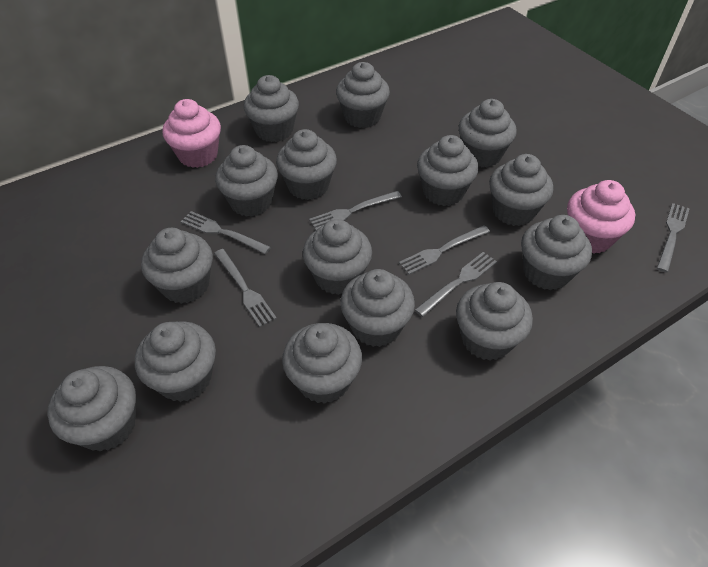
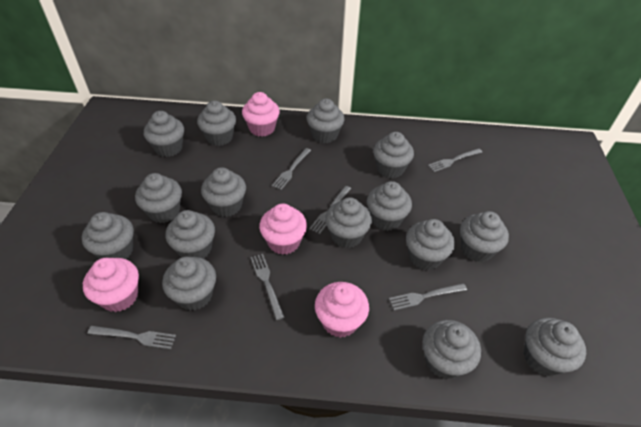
pink cupcake: [162,99,221,168] [567,180,635,254] = 2 -> [83,258,139,312] [242,92,280,137] [259,204,307,255] [315,282,369,338] = 4

